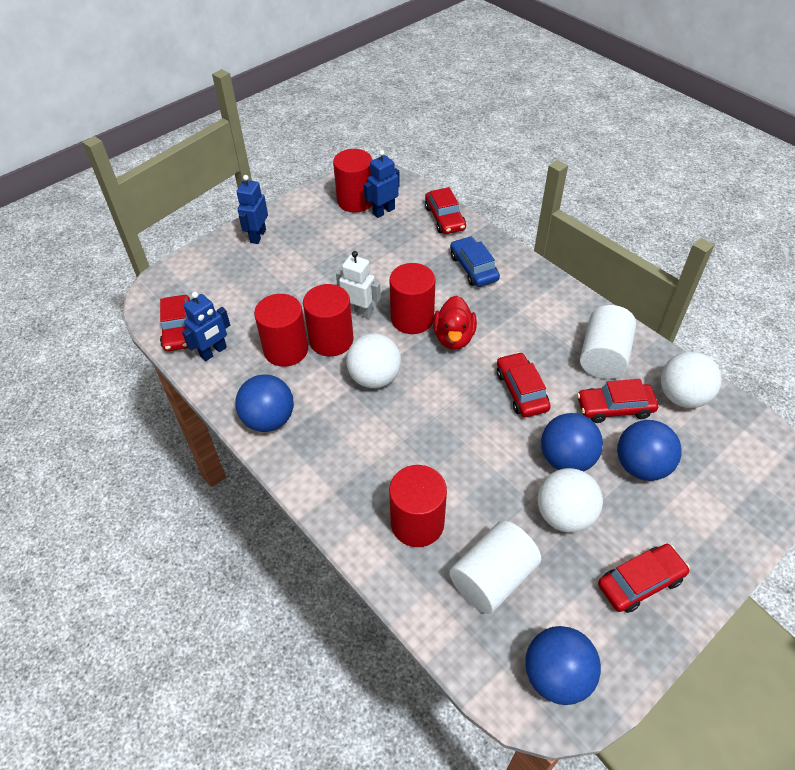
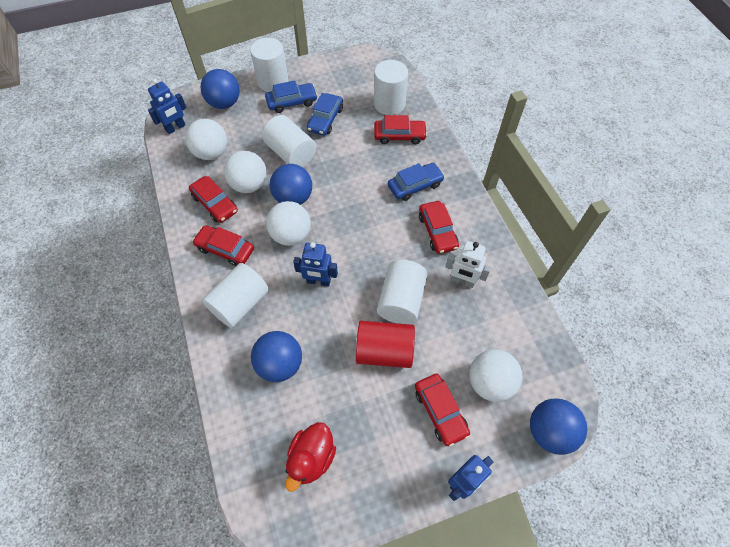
blue car: [450,236,500,287] = 1 -> [265,80,318,113] [307,93,343,136] [388,163,445,201] = 3
red cylinder: [254,294,308,367] [303,284,353,356] [333,149,373,212] [389,465,447,547] [390,263,436,334] = 5 -> [356,321,415,368] = 1
white ball: [346,333,401,388] [538,468,603,533] [661,352,722,408] = 3 -> [185,119,227,160] [224,151,267,193] [266,201,311,246] [469,349,522,402] = 4
white cylinder: [449,520,541,614] [580,305,636,379] = 2 -> [202,263,269,328] [250,38,288,92] [262,115,316,167] [374,60,408,115] [377,260,428,324] = 5

